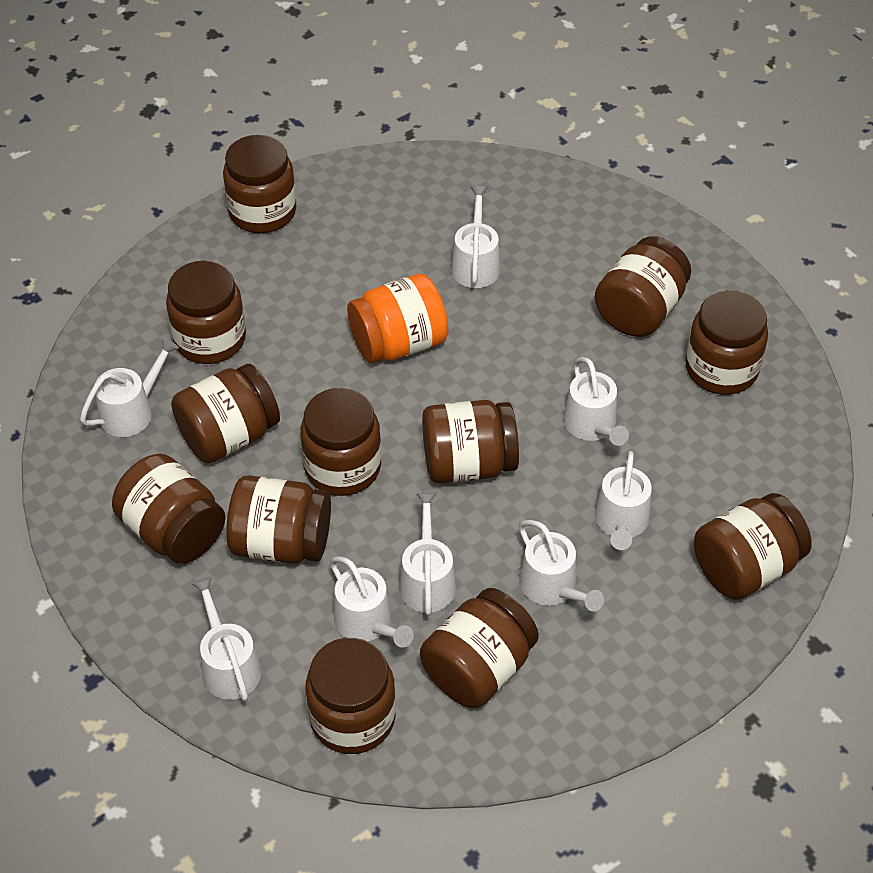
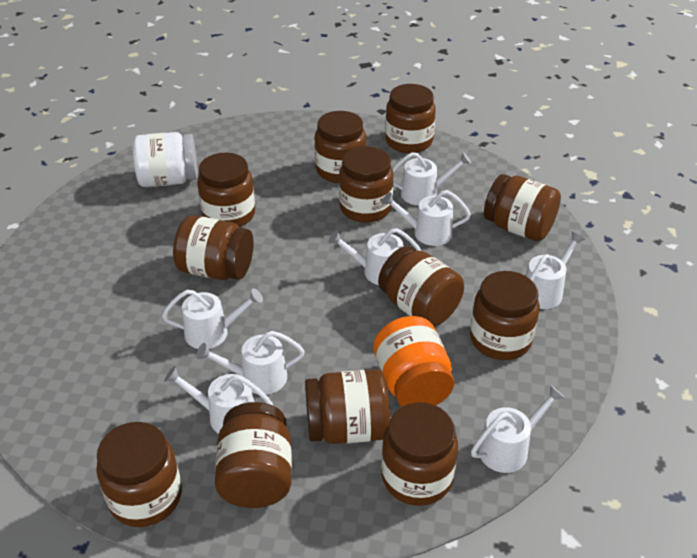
white jar: none = 0 -> [133,132,198,187] = 1

